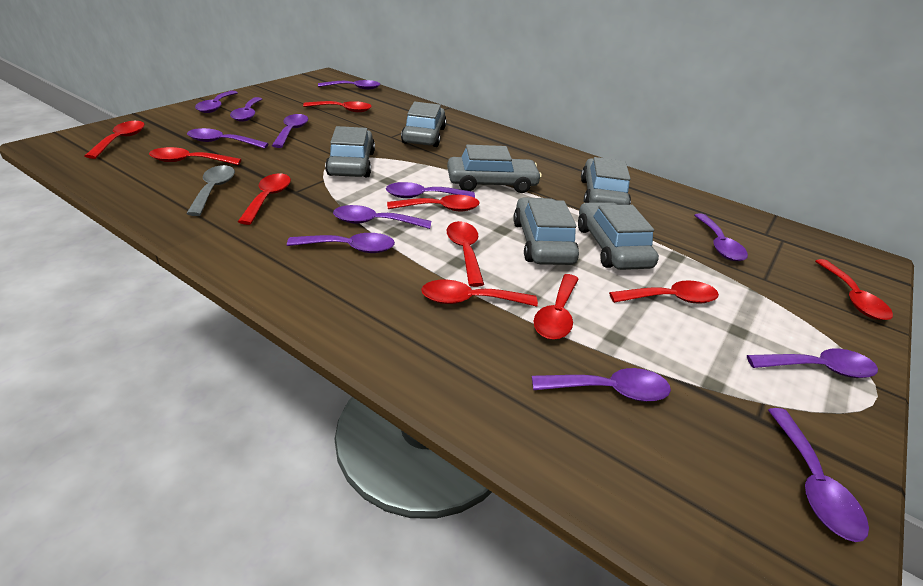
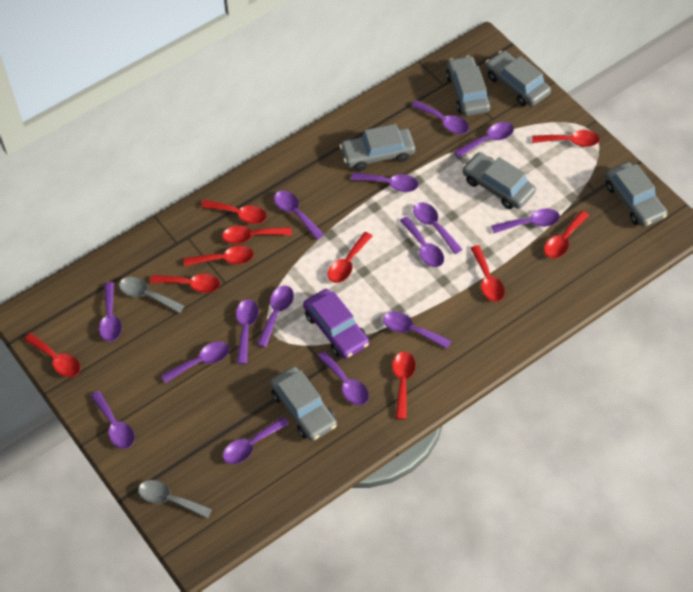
grey spoon: [186,165,235,216] = 1 -> [119,277,184,313] [138,480,212,519] = 2
purple car: none = 0 -> [303,289,369,359] = 1
purple spoon: [187,128,269,149] [195,91,238,113] [230,97,263,122] [272,114,308,148] [287,233,395,253] [318,80,380,90] [333,205,431,229] [386,182,475,198] [532,368,671,402] [694,213,748,261] [747,349,878,378] [768,408,869,542] = 12 -> [91,391,135,449] [99,282,122,342] [161,341,230,383] [223,417,289,464] [236,299,259,364] [257,285,294,347] [274,191,324,240] [317,351,369,405] [351,173,418,192] [383,311,452,349] [400,216,444,267] [411,100,469,134] [413,202,463,254] [454,122,514,158] [491,208,560,233] = 15

